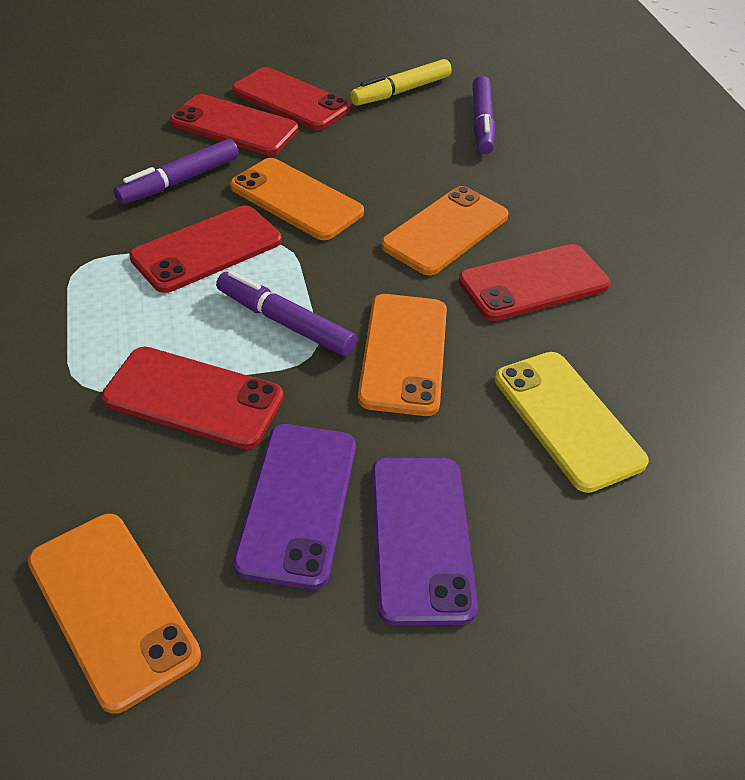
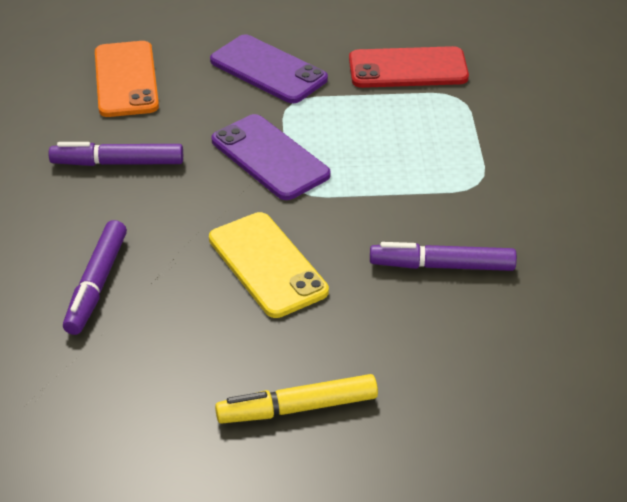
orange phone: [28,514,201,714] [230,158,364,240] [358,294,447,416] [381,186,508,275] = 4 -> [95,41,159,117] = 1
red phone: [102,347,283,449] [129,205,282,293] [170,94,299,155] [232,67,351,130] [458,244,610,321] = 5 -> [349,46,469,88] = 1

